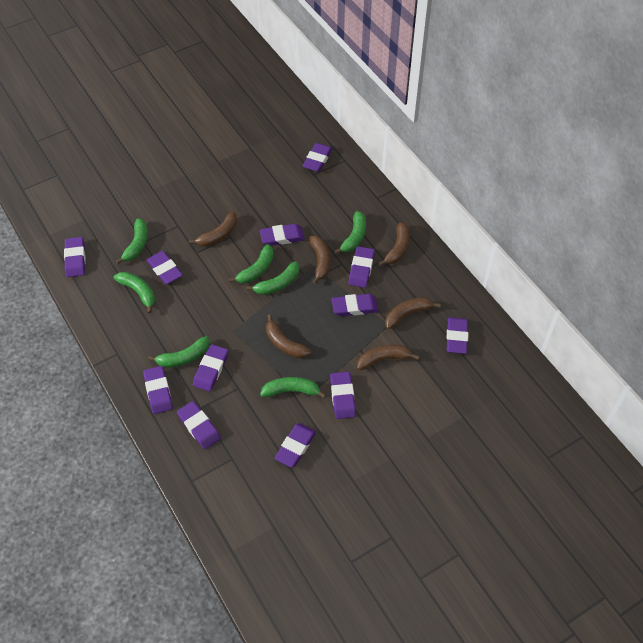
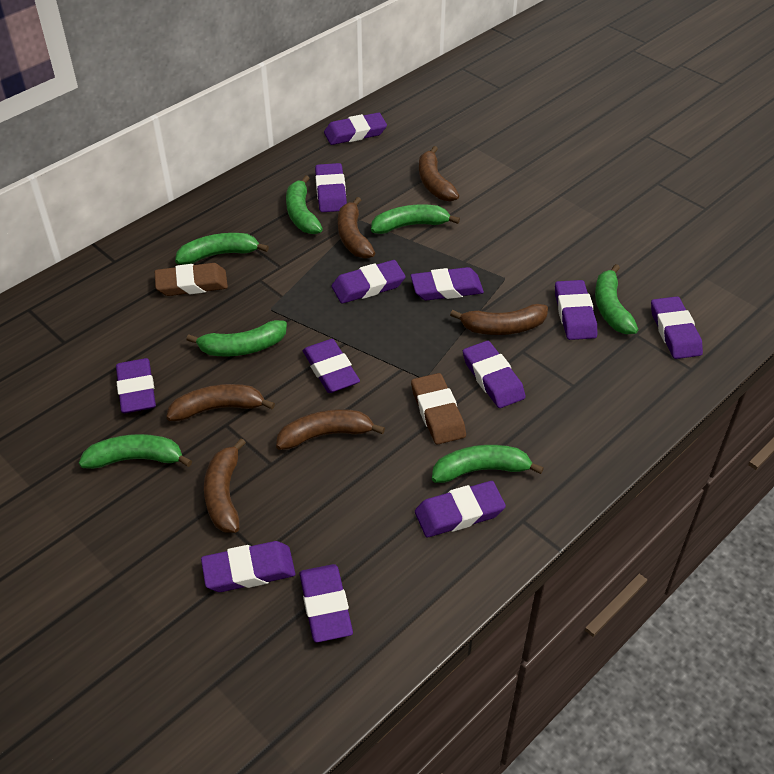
brown eraser: none = 0 -> [155,263,228,296] [411,373,466,444] = 2

